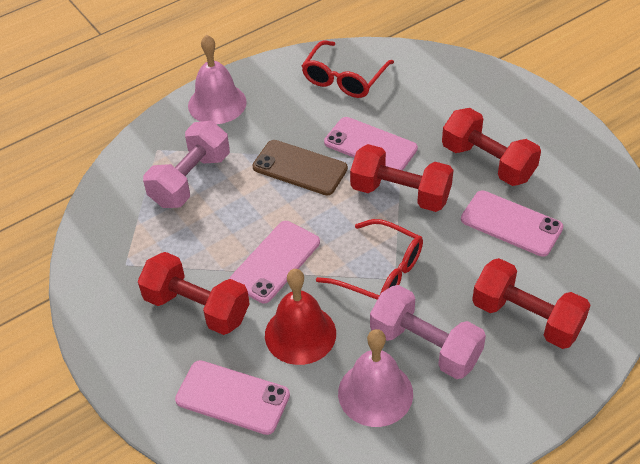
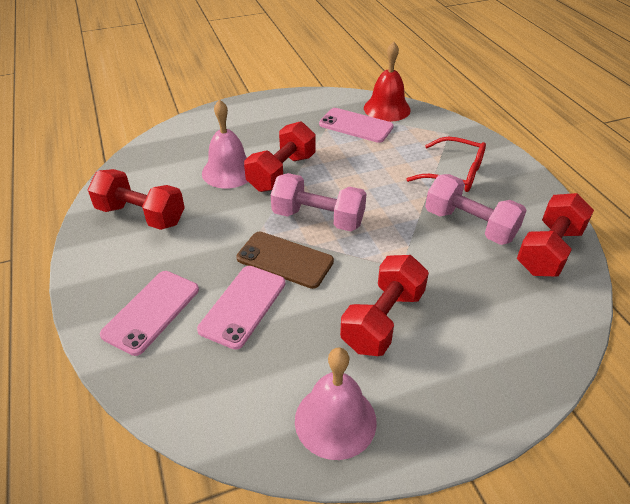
pink phone: [175,360,290,435] [229,221,320,303] [324,117,418,171] [461,190,564,257] = 4 -> [100,271,199,356] [197,266,285,350] [319,108,394,143] = 3
red glasses: [302,40,394,98] [316,219,423,300] = 2 -> [406,137,486,192] = 1

